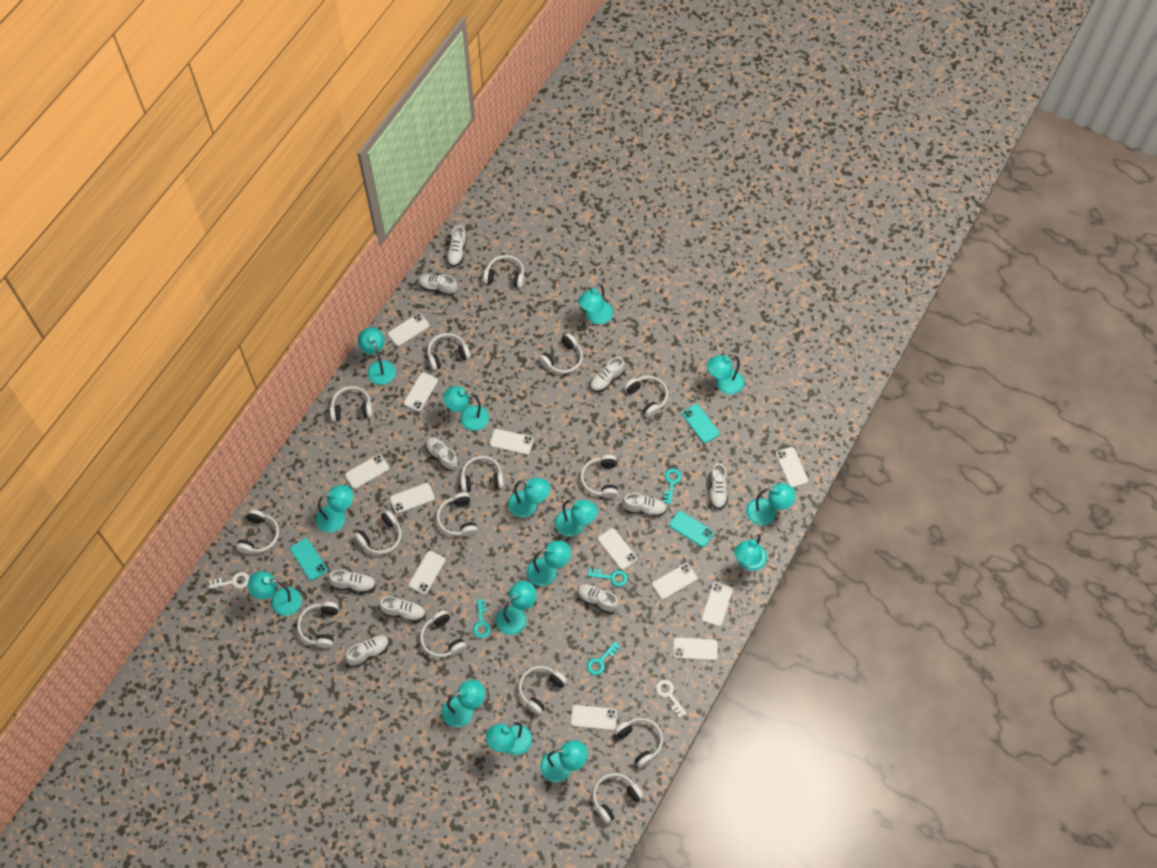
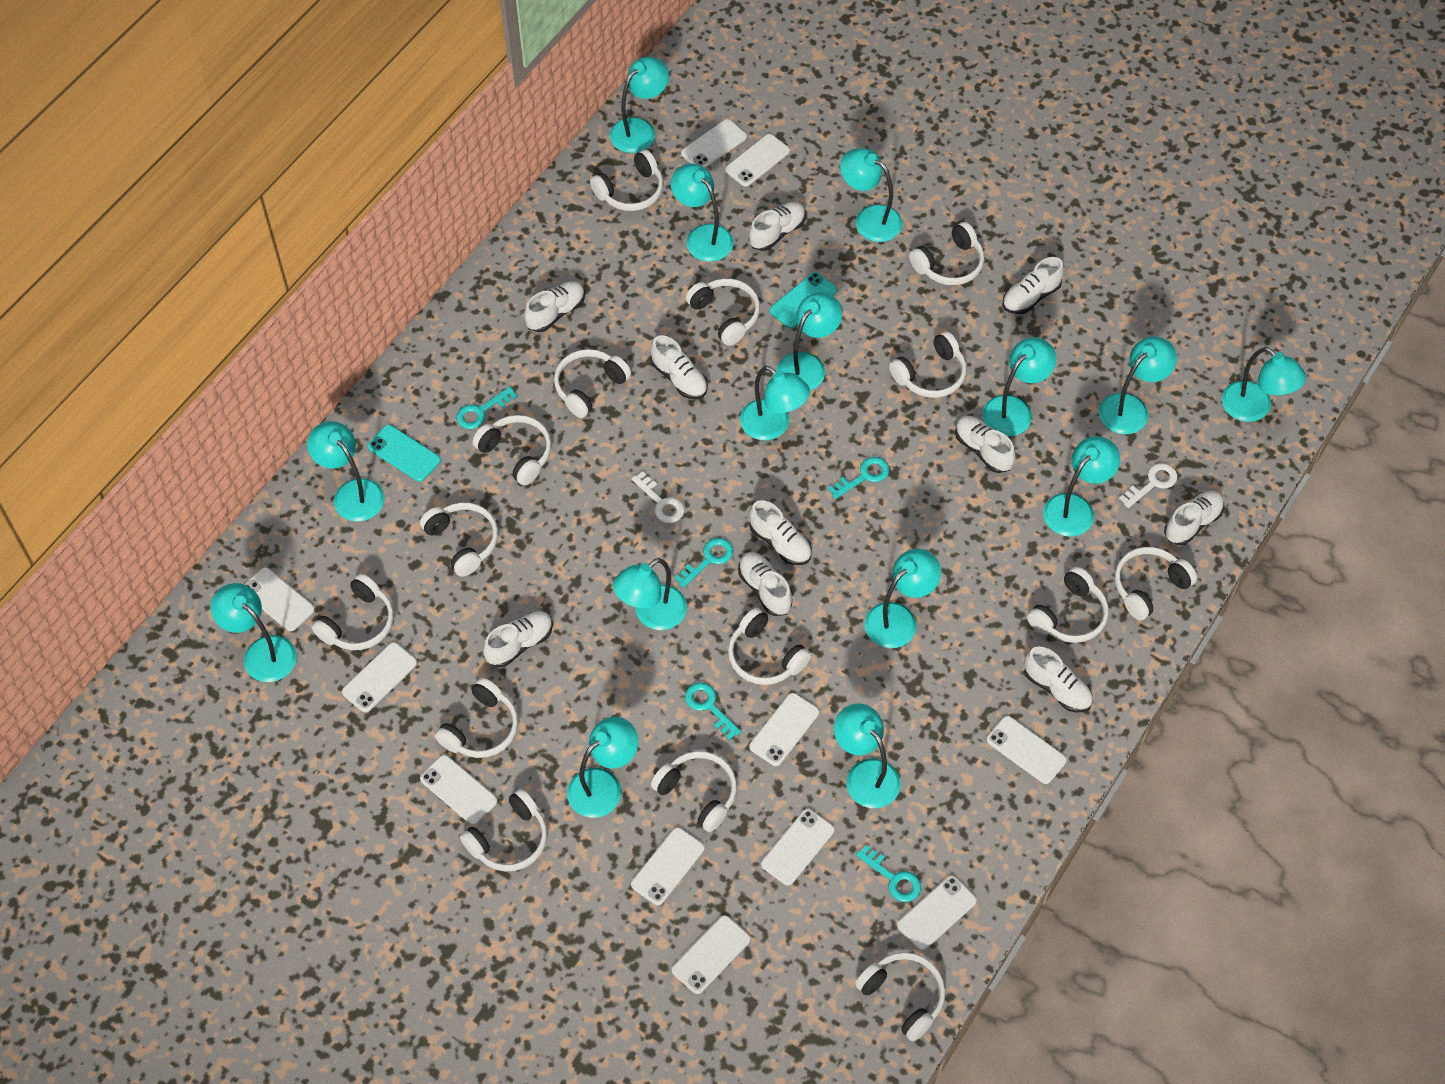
turquoise key: [473,599,491,638] [587,568,628,587] [587,642,621,675] [663,468,682,504] = 4 -> [456,387,517,429] [674,538,733,588] [685,682,741,740] [828,457,889,499] [856,844,921,902] = 5
turquoise phone: [290,538,327,581] [669,511,714,547] [682,404,720,443] = 3 -> [368,425,441,482] [770,272,837,329] = 2
white phone: [345,454,389,489] [388,313,429,346] [390,483,435,514] [404,372,438,411] [409,551,446,594] [490,429,534,455] [571,705,617,731] [598,528,637,570] [652,563,697,600] [673,637,718,661] [702,582,733,627] [776,447,808,488] = 12 -> [244,568,315,631] [342,642,417,712] [420,755,497,825] [631,827,704,905] [672,915,750,994] [681,119,747,168] [725,134,790,187] [749,693,819,766] [761,809,834,886] [897,876,977,950] [987,716,1067,784] = 11

